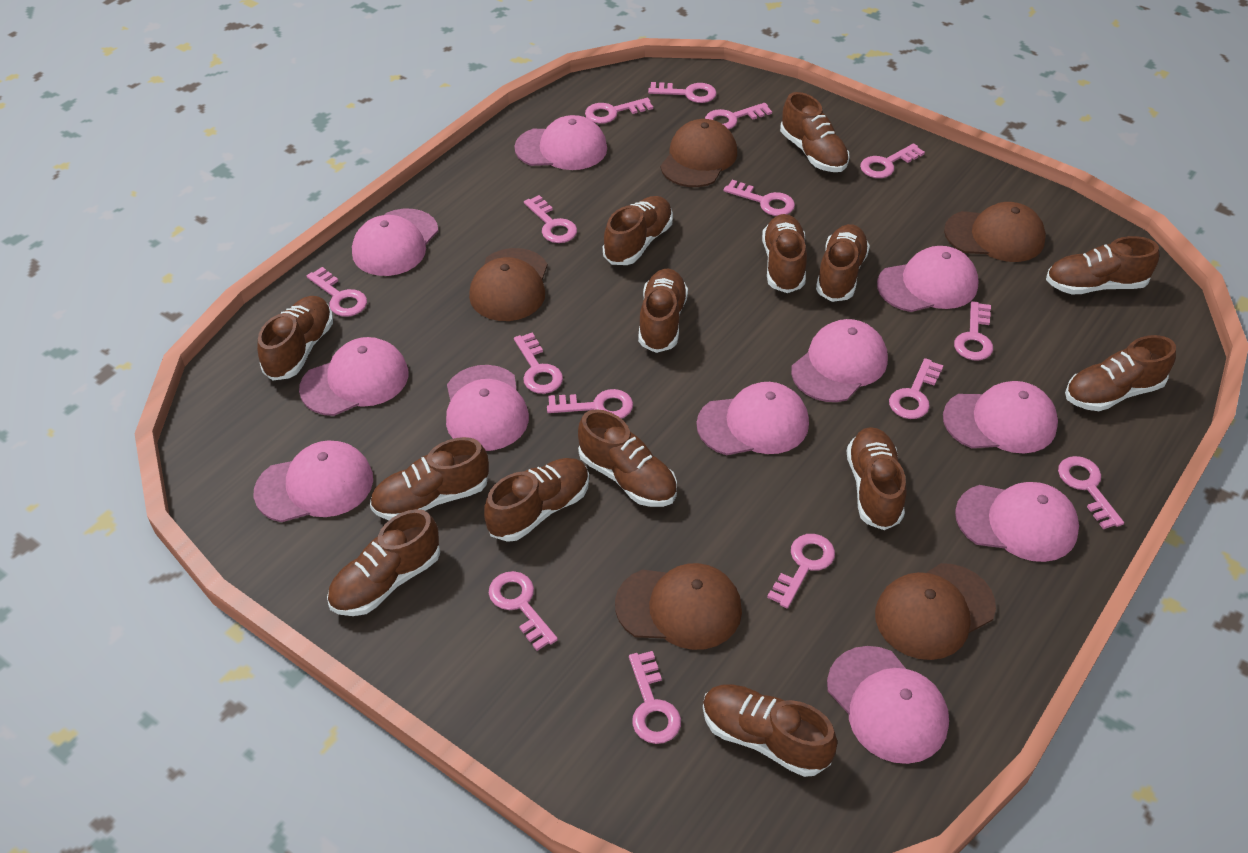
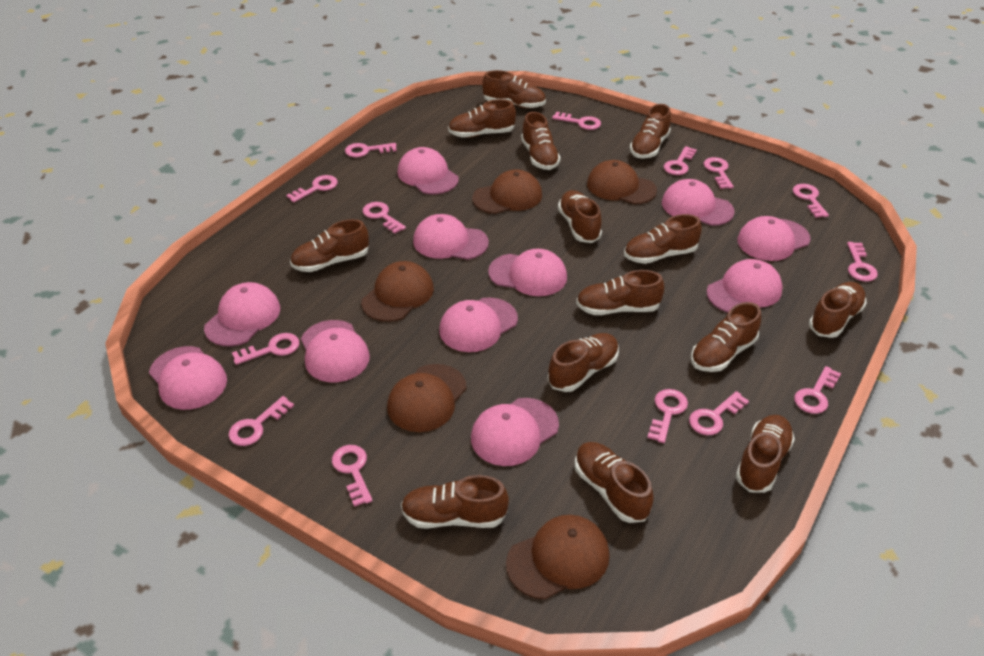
pink key: [307,267,367,317] [489,571,558,651] [514,332,563,394] [524,195,577,243] [547,389,633,419] [585,98,653,124] [629,651,681,744] [648,82,717,103] [705,103,772,129] [724,180,795,216] [767,534,835,608] [860,143,925,178] [889,358,944,419] [954,301,993,360] [1058,456,1124,529] = 15 -> [228,396,294,446] [232,333,300,365] [286,175,338,203] [332,445,373,507] [345,143,397,157] [363,202,406,234] [552,112,601,130] [647,389,688,443] [664,146,697,175] [689,391,749,435] [704,157,734,189] [793,184,829,218] [794,366,841,414] [847,242,878,282] = 14

